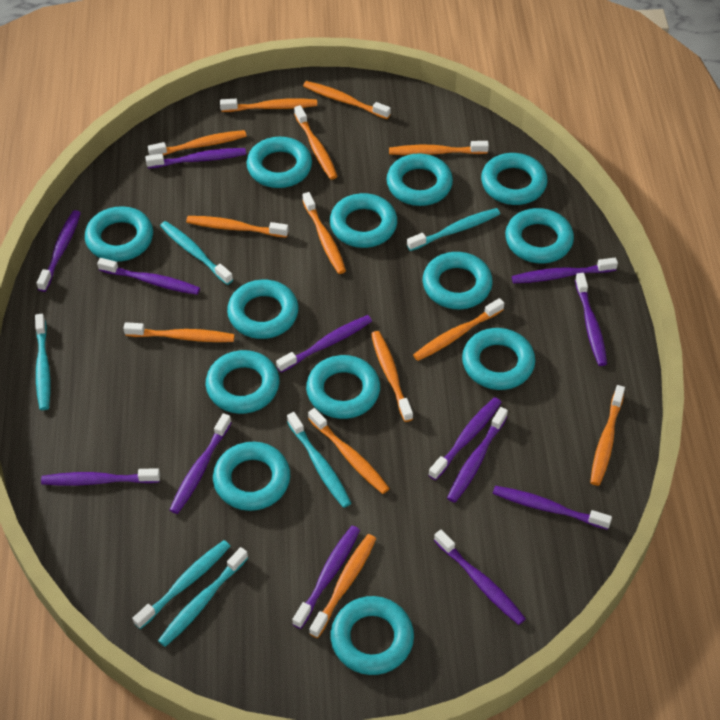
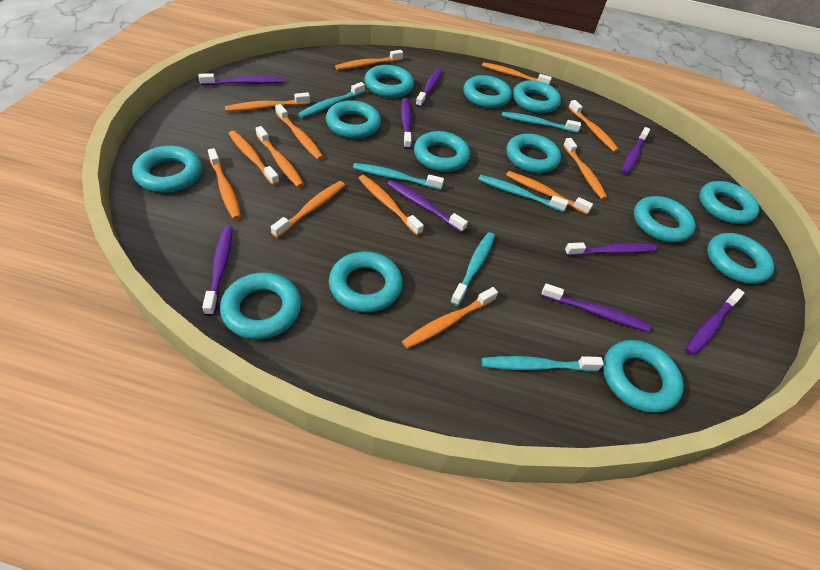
purple toothbrush: [37,210,81,292] [41,468,160,486] [97,258,200,295] [145,148,246,169] [170,413,232,514] [276,315,372,373] [292,526,360,629] [429,397,502,480] [434,530,526,625] [447,407,508,503] [493,486,612,530] [512,258,618,283] [575,273,607,366] = 13 -> [199,73,283,85] [202,226,233,316] [387,180,468,233] [401,98,411,149] [416,68,442,108] [541,283,650,332] [564,242,657,256] [621,127,650,175] [685,288,745,356] = 9

